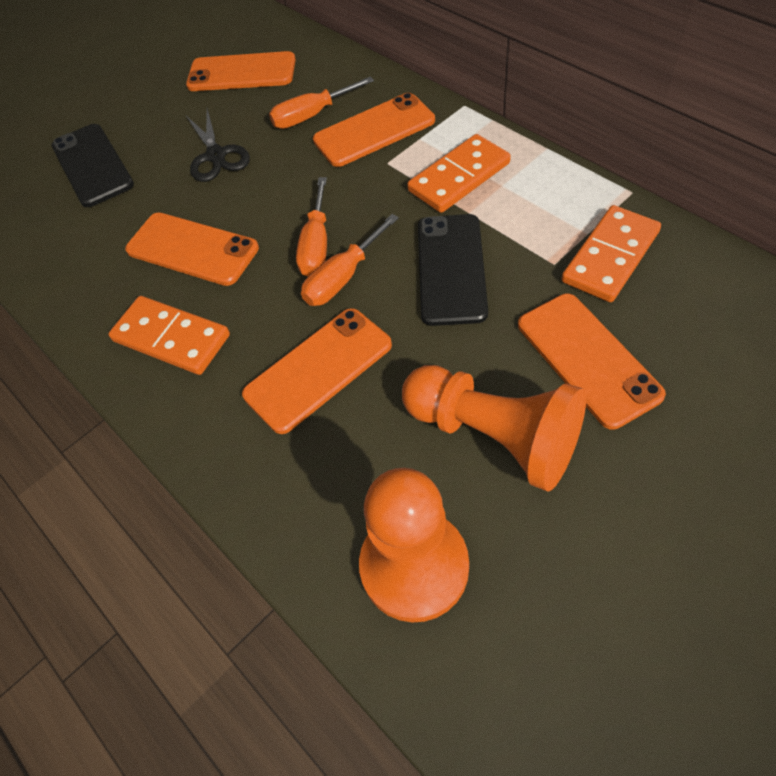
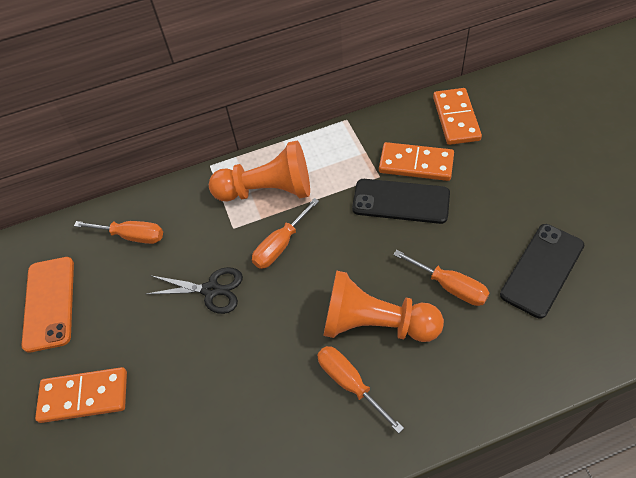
orange phone: [125,213,259,286] [186,51,296,91] [242,308,392,434] [313,93,435,167] [518,294,666,430] = 5 -> [22,257,74,353] = 1
orange screwdriver: [269,76,374,129] [296,177,327,276] [301,214,399,306] = 3 -> [74,221,163,244] [252,198,319,269] [317,346,404,433] [393,250,489,306] = 4

